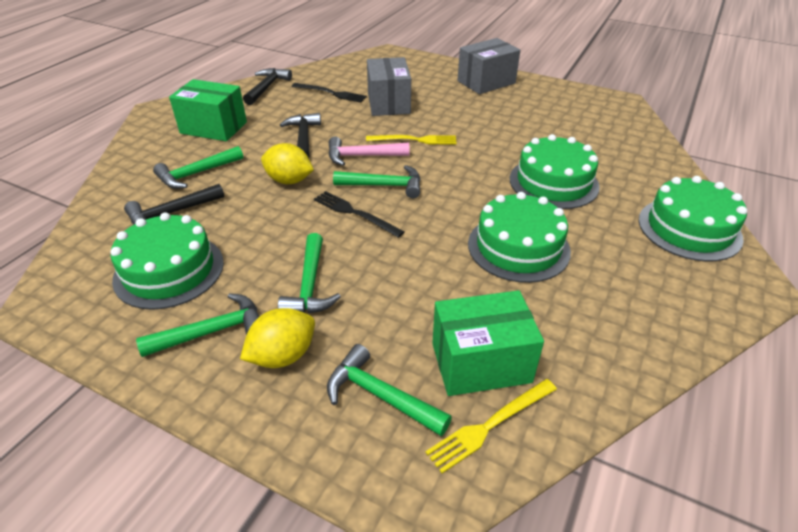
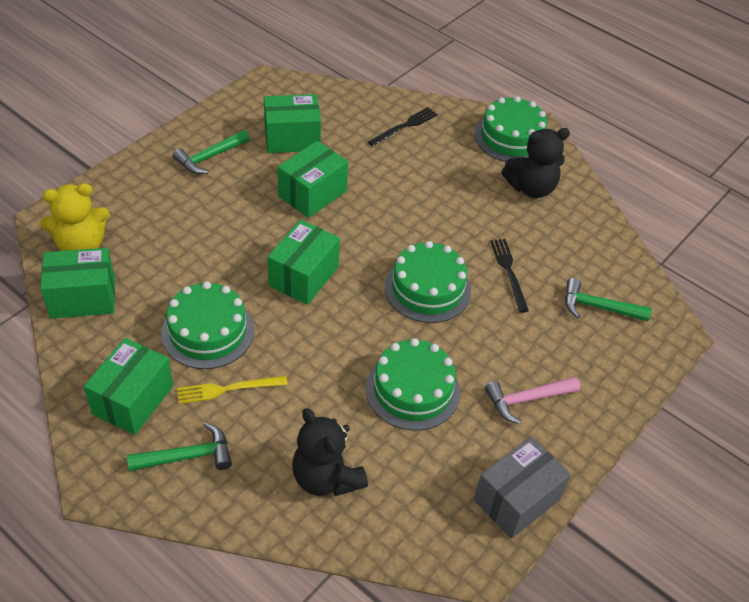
black hammer: [124,184,224,225] [243,68,292,105] [280,113,321,158] = 3 -> none = 0
black teddy bear: none = 0 -> [292,408,368,496] [501,128,570,198] = 2
green box: [169,79,247,141] [432,290,544,396] = 2 -> [40,248,115,318] [84,338,173,435] [264,94,321,153] [267,220,340,305] [278,141,348,218] = 5
green hammer: [136,293,260,357] [153,146,243,189] [278,233,341,313] [327,344,452,436] [333,165,420,198] = 5 -> [127,423,232,471] [173,130,250,174] [565,278,652,321] = 3
grey box: [367,57,411,116] [457,38,520,94] = 2 -> [474,437,571,539] = 1
yellow fork: [366,135,457,144] [425,379,557,473] = 2 -> [177,376,288,404] = 1
yellow lemon: [240,308,315,368] [261,143,314,184] = 2 -> none = 0
yellow teddy bear: none = 0 -> [40,183,110,251] = 1

